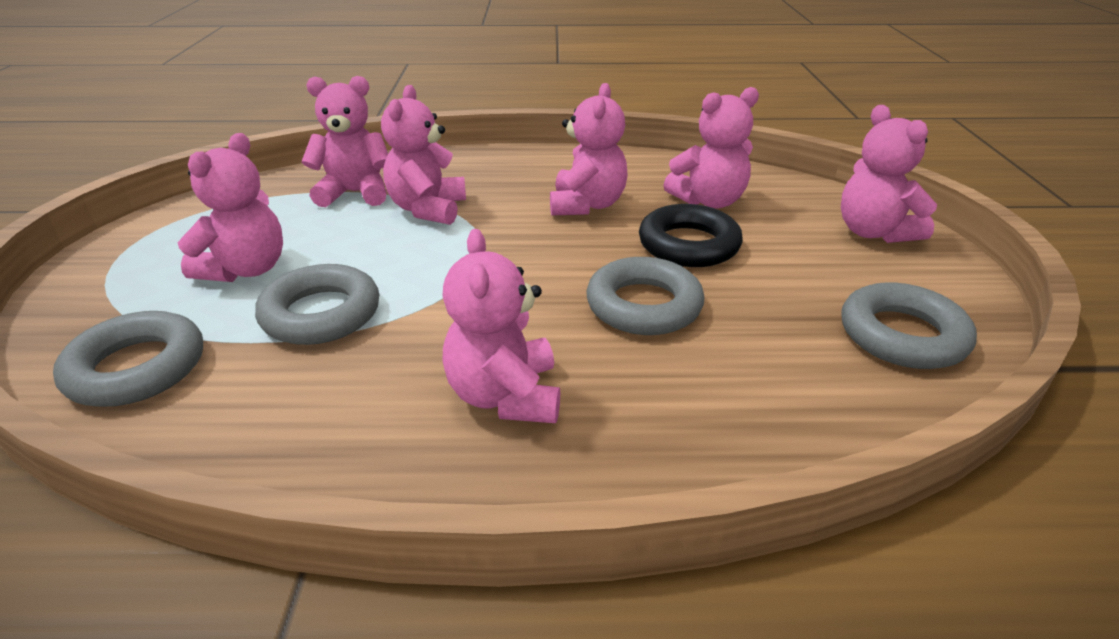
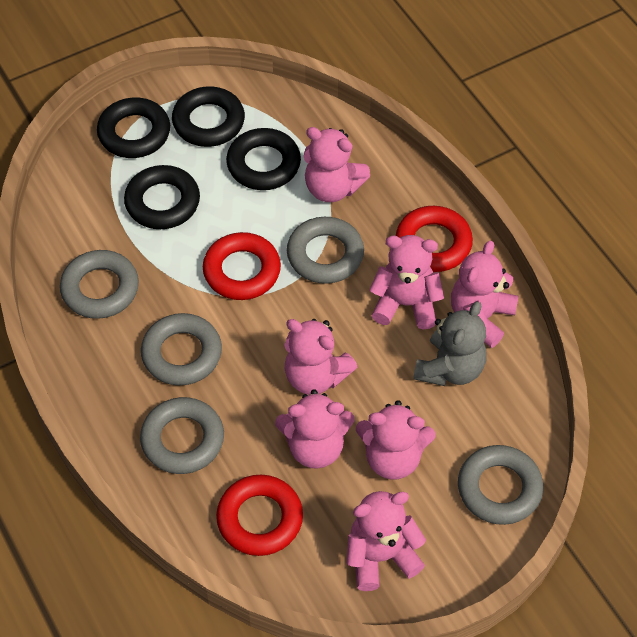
black ring: [639,204,743,267] = 1 -> [97,97,170,158] [124,165,200,229] [172,87,245,147] [226,128,301,190] = 4
grey ring: [53,311,203,407] [255,264,380,345] [586,257,704,335] [841,282,977,369] = 4 -> [60,250,139,319] [140,397,224,474] [141,313,222,386] [287,217,364,284] [458,445,544,525] = 5
grey teddy bear: none = 0 -> [413,301,486,386] = 1
red ring: none = 0 -> [203,232,281,300] [216,475,303,556] [396,206,473,272] = 3

